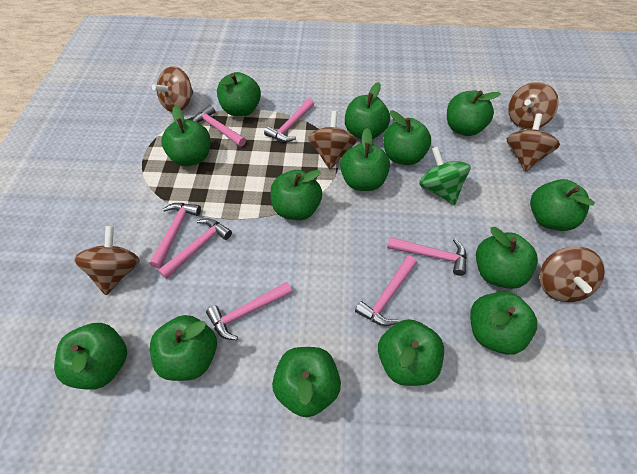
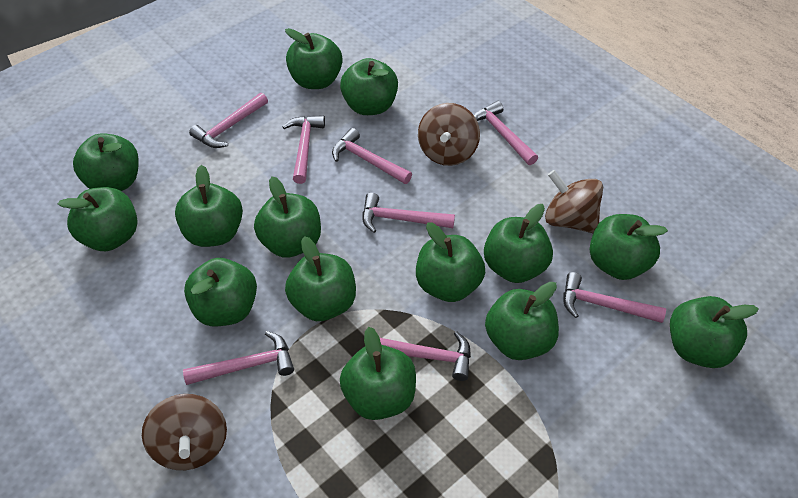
brown spinning top: [74,226,140,295] [152,66,194,112] [308,111,357,169] [507,113,560,172] [508,82,559,129] [540,246,605,302] = 6 -> [142,394,227,470] [418,103,480,166] [545,170,603,233] = 3
green spinning top: [419,146,471,205] = 1 -> none = 0
pink hammer: [149,203,201,268] [158,218,232,279] [193,105,246,146] [206,282,292,340] [264,98,314,142] [355,256,417,326] [387,237,467,276] = 7 -> [183,331,294,385] [189,93,268,148] [282,116,325,184] [332,128,412,184] [362,193,455,233] [380,331,471,381] [474,101,538,165] [563,272,666,323] = 8

